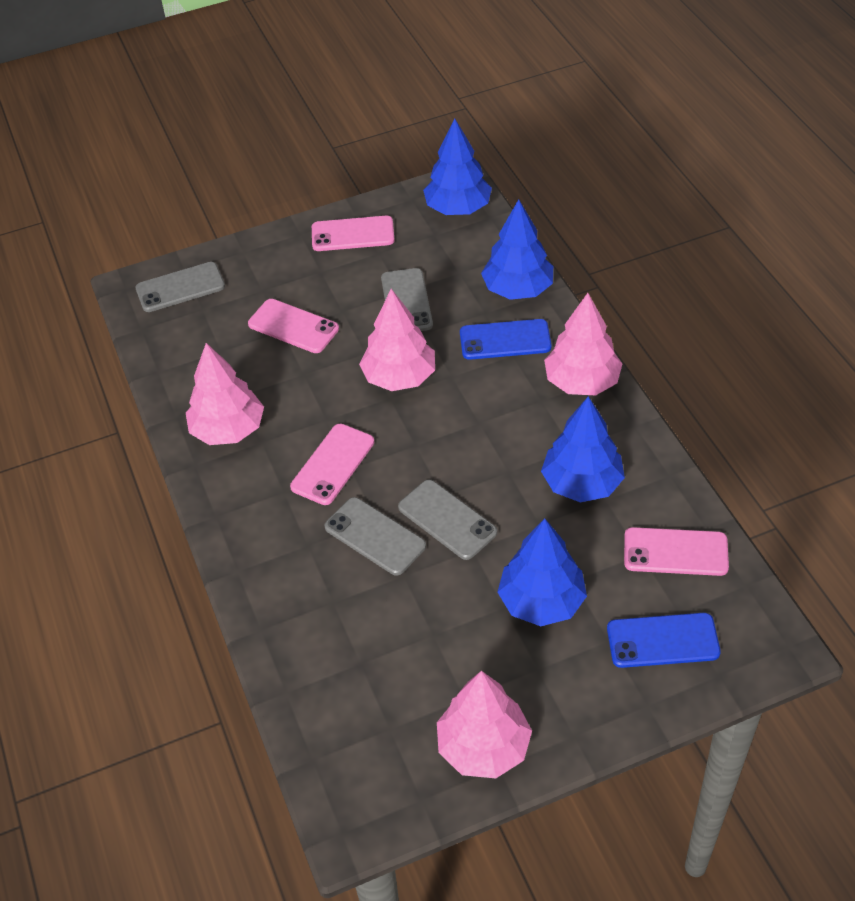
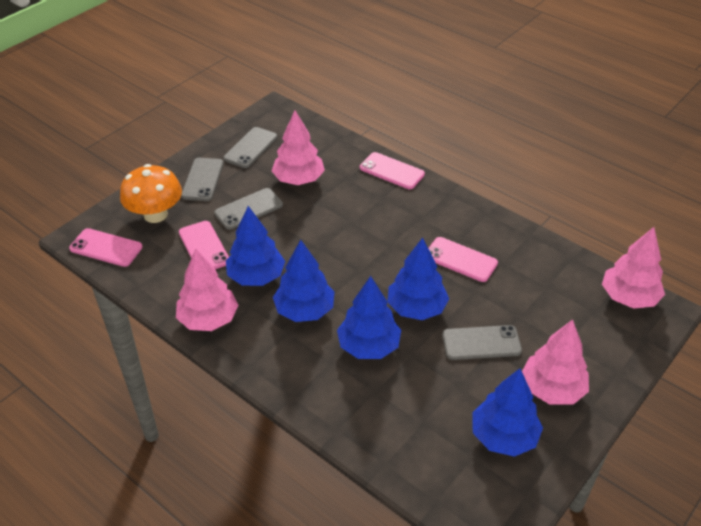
blue phone: [460,319,552,360] [607,613,721,668] = 2 -> none = 0
blue tree: [423,118,492,215] [481,199,553,300] [497,518,587,626] [541,396,625,503] = 4 -> [226,206,285,286] [273,240,334,322] [337,276,401,359] [387,238,449,320] [472,368,543,457] = 5
orange mushroom: none = 0 -> [120,164,182,223] = 1

